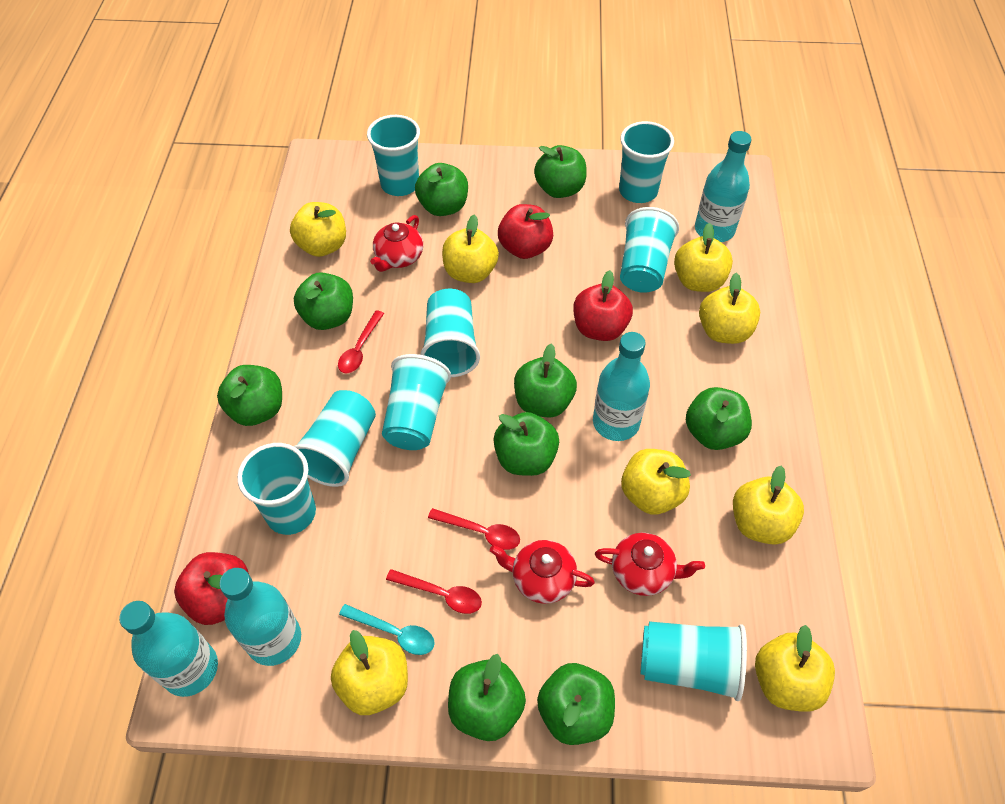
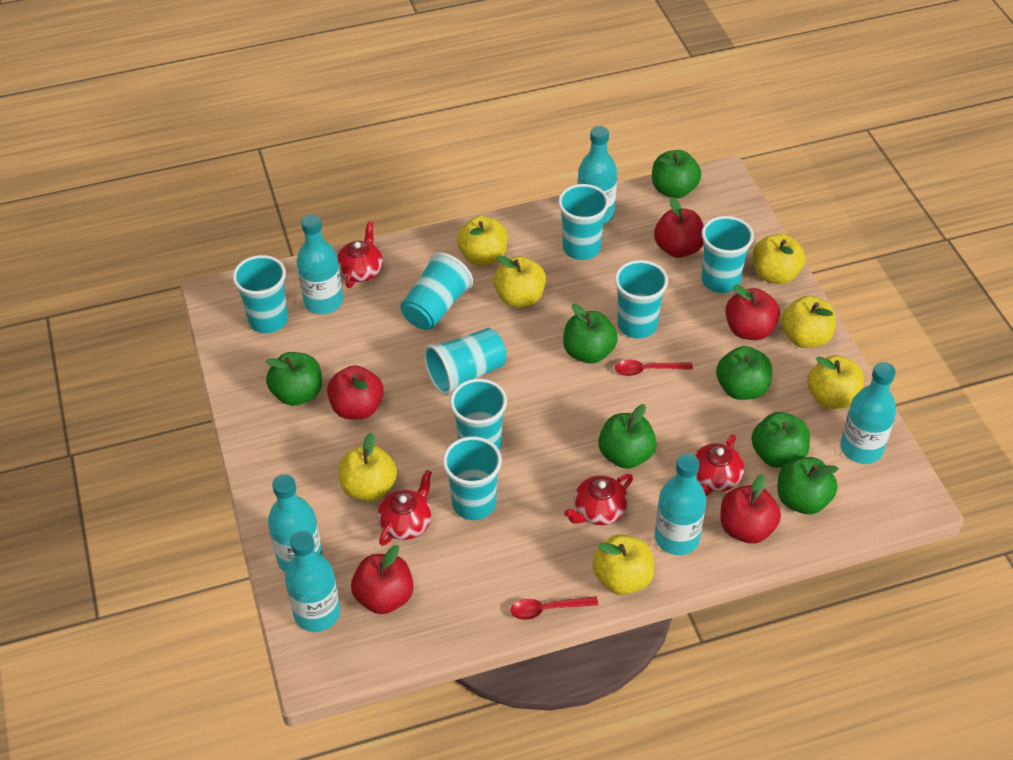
green apple: [217,365,282,426] [294,272,353,330] [415,163,468,216] [448,654,526,741] [493,412,559,476] [514,344,577,417] [534,145,587,198] [537,663,615,745] [686,387,752,450] = 9 -> [266,352,322,406] [563,304,618,364] [598,404,657,469] [652,150,701,198] [716,346,772,400] [751,412,810,468] [777,457,839,514] = 7
red apple: [174,552,249,625] [498,204,553,259] [573,270,633,341] = 3 -> [327,365,384,419] [351,545,413,614] [654,197,704,258] [720,474,781,544] [725,284,780,340] = 5
red spoon: [338,310,384,373] [386,569,482,614] [428,508,520,550] = 3 -> [510,596,598,620] [615,360,693,376] = 2
red teapot: [370,215,423,272] [490,540,595,604] [595,533,705,596] = 3 -> [337,221,383,288] [377,470,432,546] [564,474,633,525] [695,434,744,496] = 4
turquoise bottle: [119,601,218,697] [219,568,301,666] [593,332,650,441] [695,131,751,242] = 4 -> [268,474,323,573] [285,531,340,632] [297,214,343,314] [578,126,617,224] [655,453,706,555] [840,362,896,464] = 6
turquoise spoon: [339,604,435,655] = 1 -> none = 0
yellow apple: [290,202,346,257] [331,630,408,715] [442,214,499,283] [621,449,691,515] [674,223,733,292] [699,273,760,344] [733,466,804,545] [755,625,835,712] = 8 -> [339,432,397,501] [457,216,508,266] [493,255,546,307] [593,535,654,595] [753,233,806,284] [781,296,836,348] [807,355,864,409] = 7

